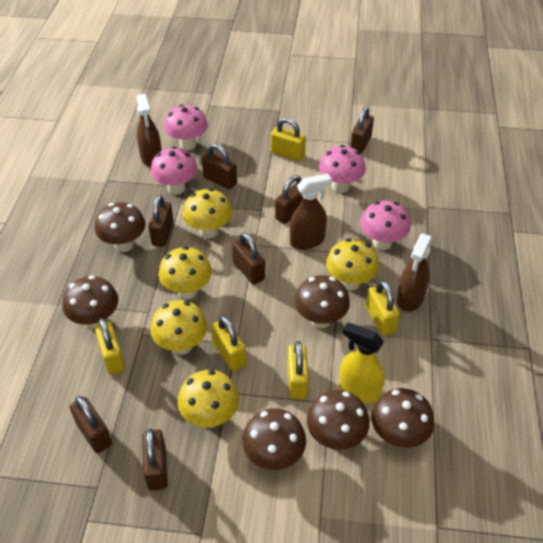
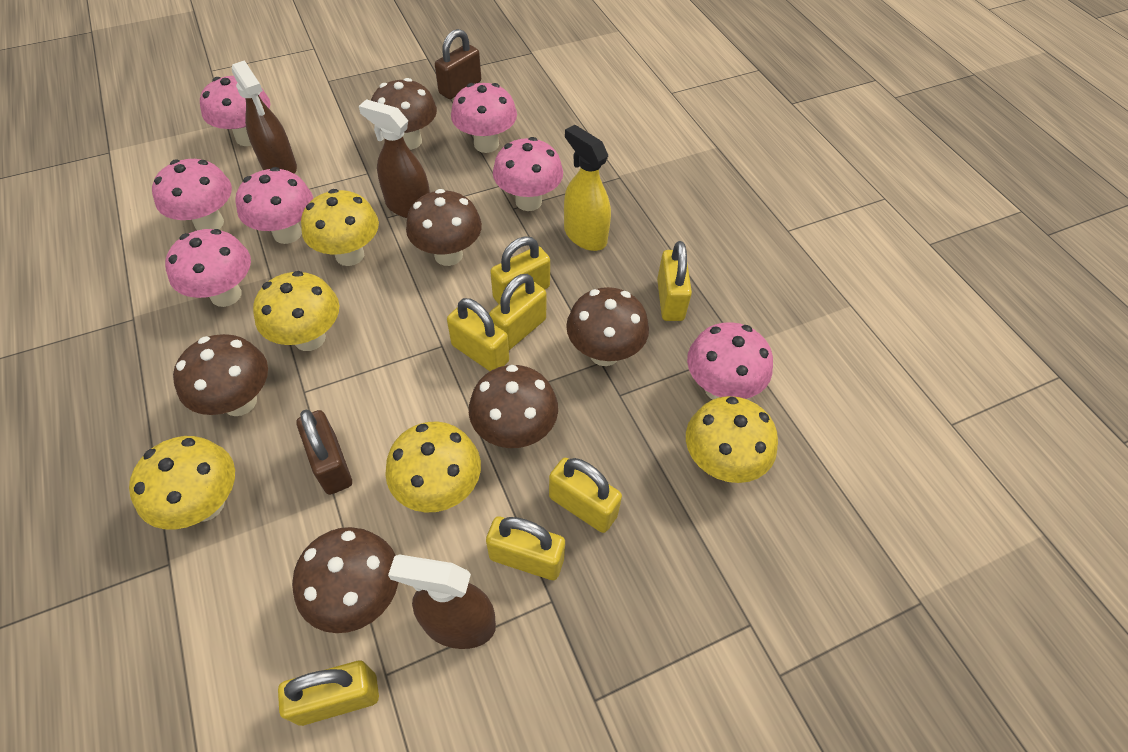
brown padlock: [69,396,112,453] [142,429,168,491] [148,195,174,247] [202,144,237,189] [232,232,265,285] [275,175,303,224] [350,106,374,154] = 7 -> [297,410,352,495] [435,29,481,99] = 2
pink mushroom: [151,147,197,195] [164,104,208,150] [319,145,366,193] [360,200,411,250] = 4 -> [152,159,232,230] [165,229,251,307] [200,76,270,146] [236,167,313,244] [451,83,517,153] [493,137,563,211] [687,322,773,399] = 7
yellow padlock: [95,318,125,375] [211,316,247,371] [271,118,306,161] [287,341,309,399] [366,280,400,336] = 5 -> [278,661,379,726] [447,298,509,371] [486,516,565,580] [489,274,546,350] [490,236,550,304] [549,458,622,533] [657,241,692,321] = 7

